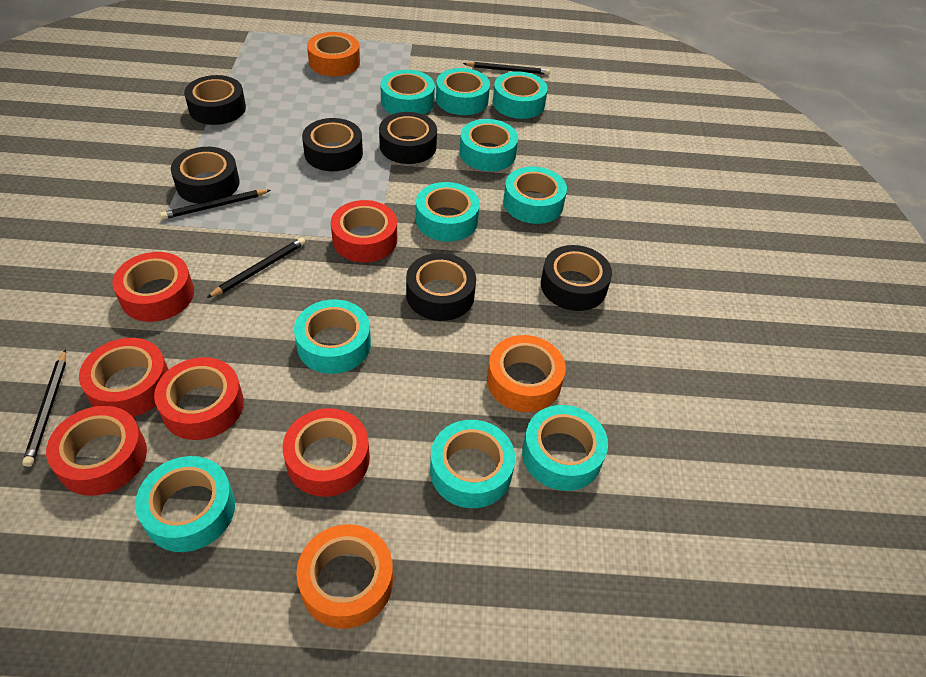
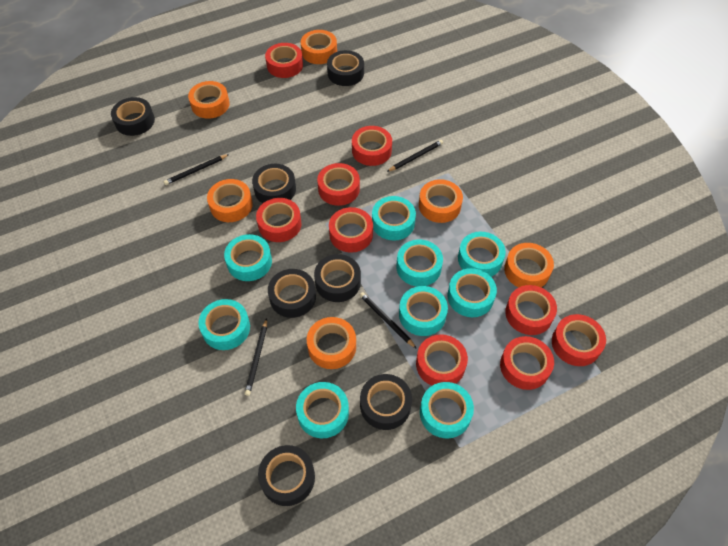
black tape: [171,147,240,204] [184,75,246,125] [302,118,363,171] [379,112,437,164] [406,253,476,321] [541,245,612,311] = 6 -> [111,97,155,136] [252,164,296,203] [258,445,315,506] [268,269,316,318] [314,254,361,302] [327,50,364,86] [360,374,412,430] = 7
orange tape: [296,524,393,629] [307,32,360,76] [487,335,566,412] = 3 -> [188,81,230,119] [207,179,253,222] [301,30,337,64] [307,317,356,369] [419,179,463,223] [504,243,554,287] = 6
red tape: [46,406,147,496] [79,338,169,417] [112,252,194,322] [154,357,244,440] [283,408,370,497] [331,200,397,262] = 6 -> [256,198,301,242] [265,43,303,78] [317,163,360,206] [329,207,373,253] [352,126,392,166] [416,334,468,386] [500,336,554,390] [505,285,557,335] [552,314,606,366] = 9
turquoise tape: [135,456,235,552] [294,299,371,374] [380,70,435,115] [416,182,480,242] [430,420,515,508] [436,68,490,115] [460,119,518,171] [493,72,548,119] [503,167,567,224] [522,405,608,491] = 10 -> [198,299,250,350] [224,234,272,281] [296,382,349,438] [372,196,416,241] [396,240,443,286] [399,286,448,336] [420,382,474,439] [447,268,497,317] [458,232,506,277] = 9

